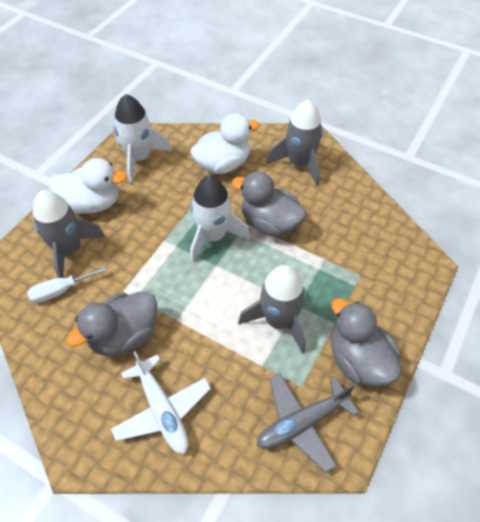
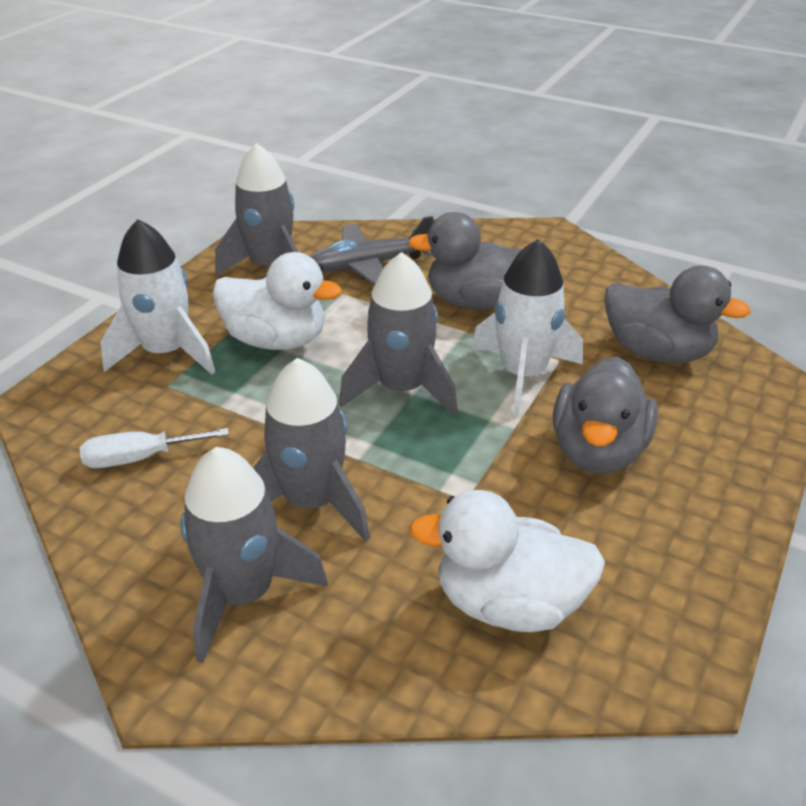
grey rocket: [33,190,105,278] [238,265,306,353] [267,100,323,186] = 3 -> [180,447,328,663] [215,143,298,276] [253,358,370,542] [339,252,458,417] = 4
white plane: [111,351,211,454] = 1 -> none = 0

